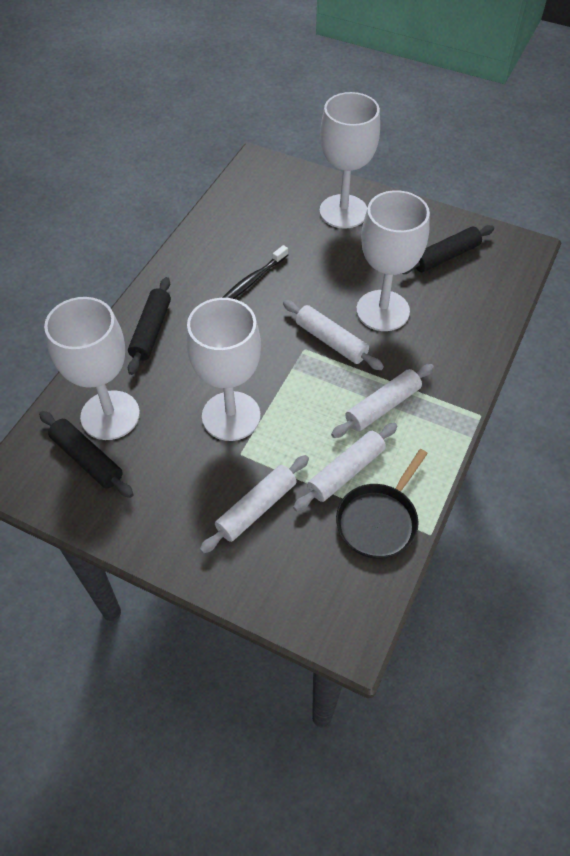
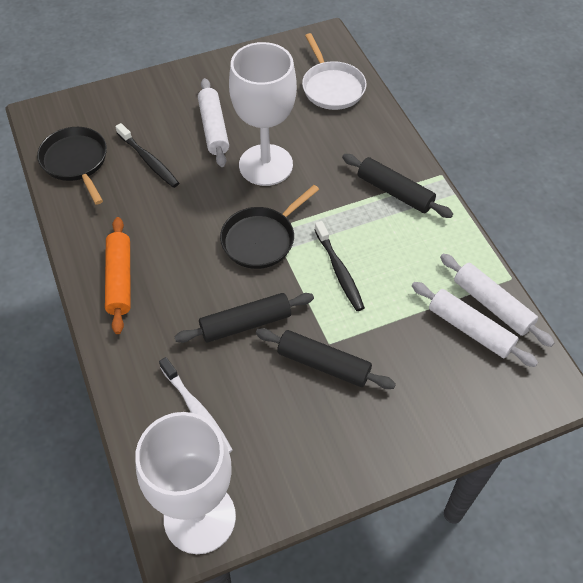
black pan: [336,449,428,559] = 1 -> [37,127,107,205] [220,185,319,269] = 2
black toothbrush: [222,245,288,299] = 1 -> [115,123,179,188] [314,221,365,311] = 2
orange rolling pin: none = 0 -> [105,217,131,334] = 1
white goblet: [44,297,140,440] [186,298,261,441] [320,92,380,229] [356,190,430,331] = 4 -> [135,412,236,554] [229,42,297,186] = 2
white pan: none = 0 -> [302,33,367,110] = 1
white rolling pin: [200,455,309,554] [283,300,384,370] [293,423,397,512] [331,364,434,438] = 4 -> [198,78,229,167] [412,282,538,367] [440,254,555,347] = 3
white toothbrush: none = 0 -> [159,357,233,453] = 1

